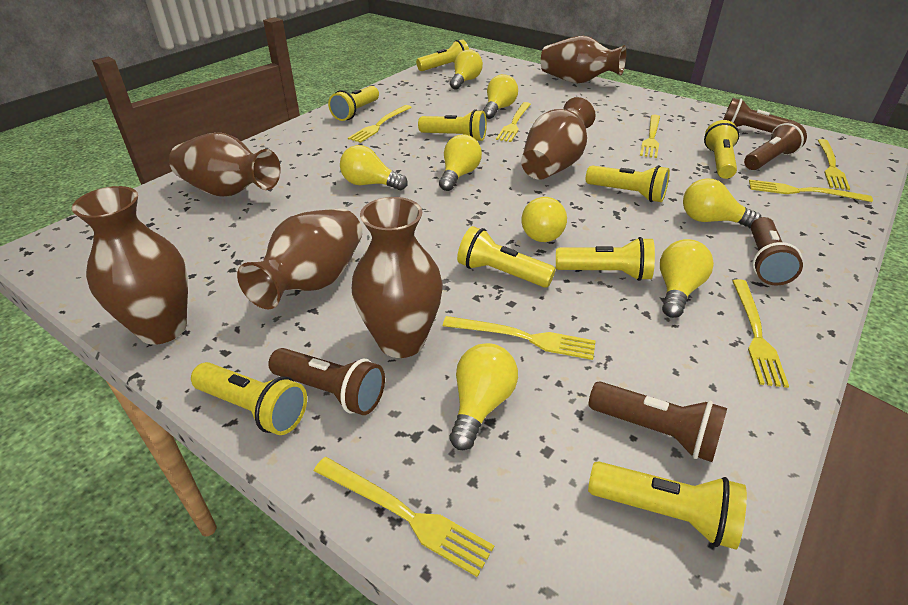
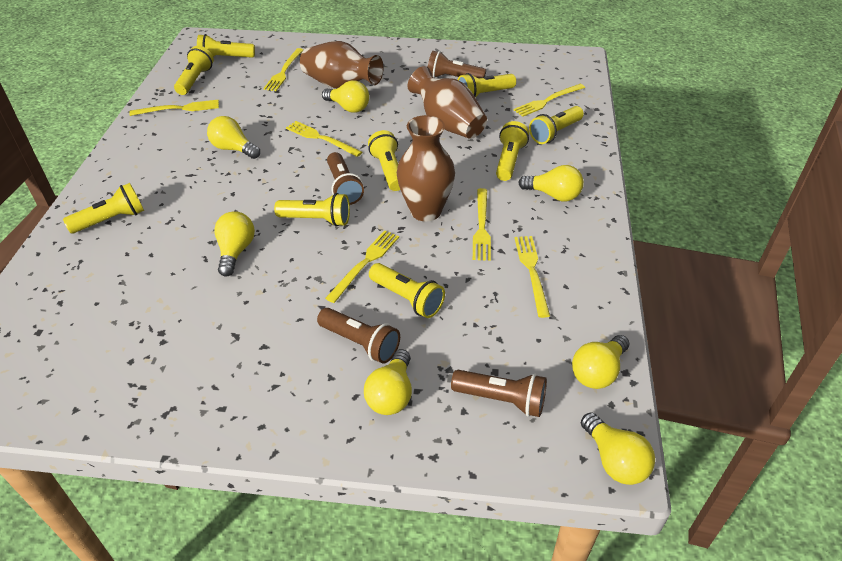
brown flashlight: [268,348,385,415] [589,381,727,462] [723,98,796,133] [744,121,807,170] [751,217,803,286] = 5 -> [317,308,400,364] [327,152,364,205] [428,51,486,78] [451,370,547,417] = 4
brown vase: [72,186,188,345] [169,133,280,197] [237,208,362,310] [352,197,443,358] [521,97,596,180] [541,36,626,83] = 6 -> [300,41,384,89] [397,115,455,221] [408,66,487,139] = 3
yellow fork: [314,457,494,577] [348,105,412,143] [443,316,596,360] [496,102,531,142] [640,114,660,158] [732,279,789,388] [749,179,873,202] [818,139,850,190] = 8 -> [129,100,219,116] [263,48,303,91] [286,121,362,157] [325,230,399,303] [473,188,491,261] [514,84,585,117] [515,236,550,318] = 7
yellow light bulb: [340,145,408,190] [439,134,482,191] [449,343,518,450] [450,49,483,90] [483,74,518,119] [521,197,567,242] [660,239,714,318] [683,178,761,228] = 8 -> [207,116,260,159] [214,211,255,277] [322,80,369,113] [364,349,412,415] [518,165,584,201] [572,335,630,389] [581,412,655,485] = 7

